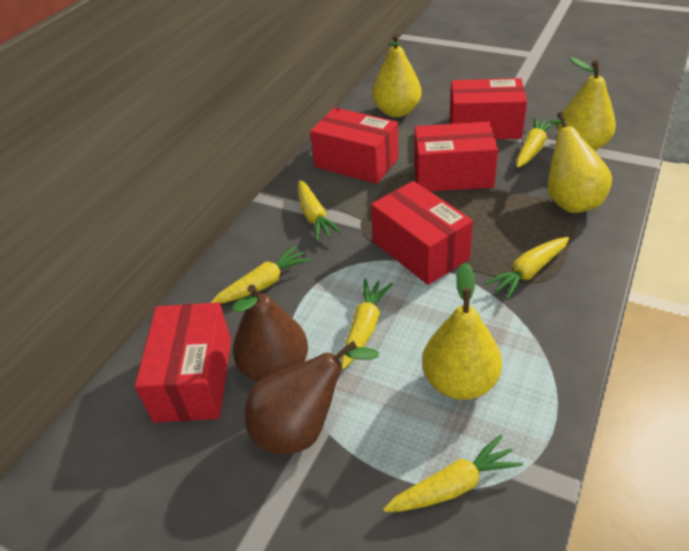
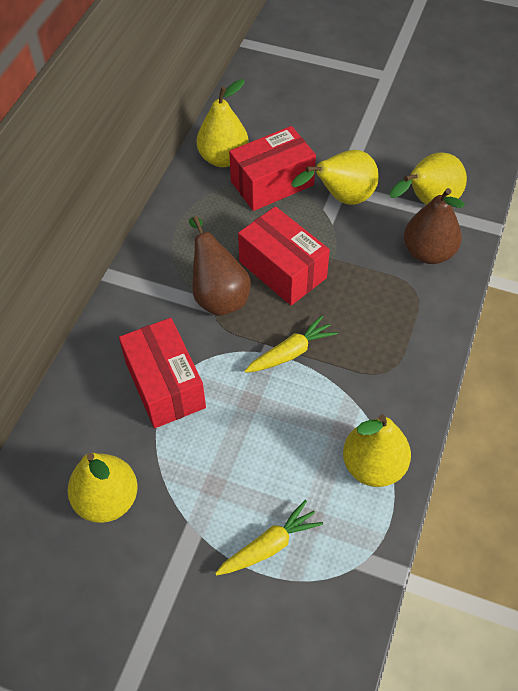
red box: [135,302,231,422] [310,107,399,184] [371,181,473,285] [414,122,498,191] [450,78,527,139] = 5 -> [119,318,206,428] [229,126,316,211] [238,206,330,305] = 3
yellow carrot: [211,245,311,304] [298,180,342,241] [341,278,393,369] [383,435,523,512] [484,237,569,300] [516,117,555,168] = 6 -> [215,500,323,576] [245,315,338,373] = 2
yellow pear: [372,34,422,117] [422,262,502,400] [548,112,612,213] [558,57,616,151] = 4 -> [67,453,138,523] [196,79,249,167] [291,150,379,205] [343,414,411,487] [390,152,467,205] = 5

